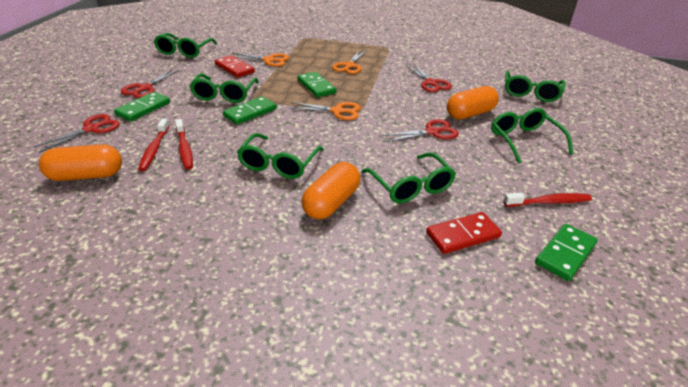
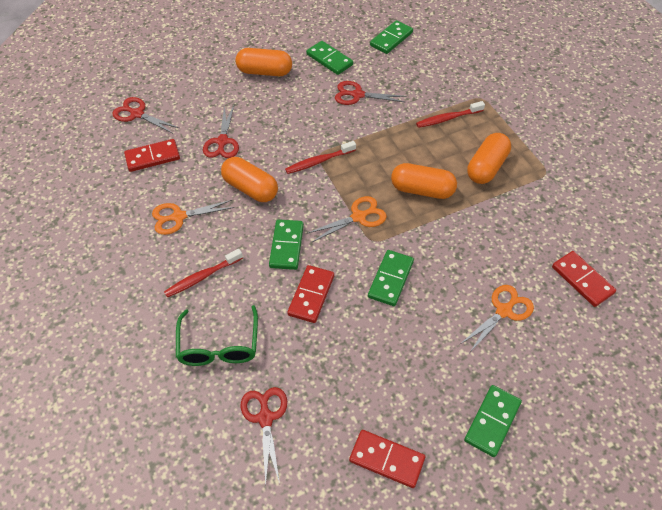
green domino: [114,92,170,122] [223,96,277,125] [297,72,336,97] [535,224,598,281] = 4 -> [269,219,304,270] [306,41,353,75] [368,250,414,306] [370,20,413,54] [464,385,522,457] = 5
green glasses: [154,33,217,58] [189,74,259,103] [237,133,324,179] [362,152,456,204] [491,108,573,164] [505,71,565,102] = 6 -> [176,305,258,366] = 1
orange capsule: [39,144,122,181] [301,162,361,219] [447,86,499,119] = 3 -> [221,157,278,202] [236,48,292,76] [391,163,457,199] [467,133,511,184] = 4
red domino: [215,55,255,78] [426,212,502,254] = 2 -> [124,139,180,172] [287,265,334,323] [349,430,425,488] [552,251,616,307] = 4

